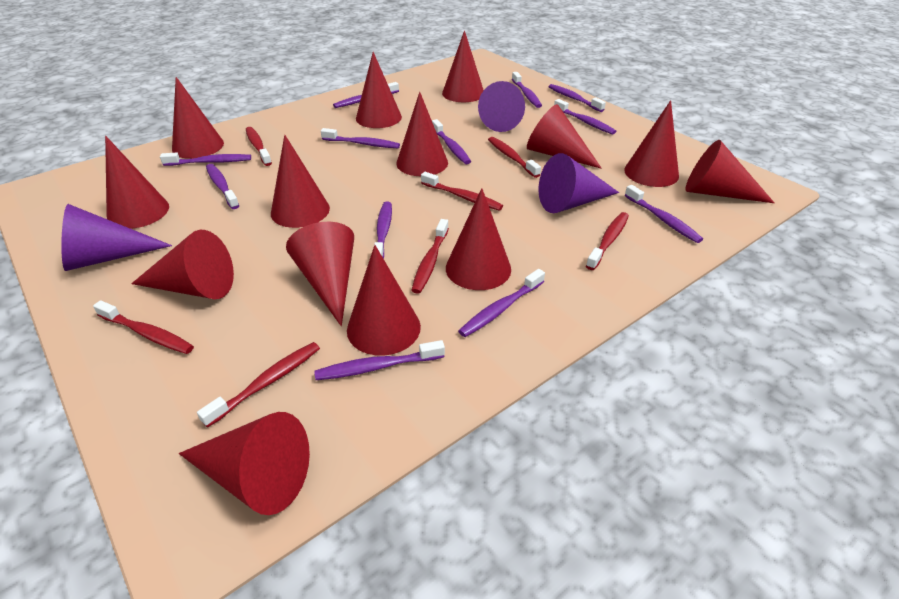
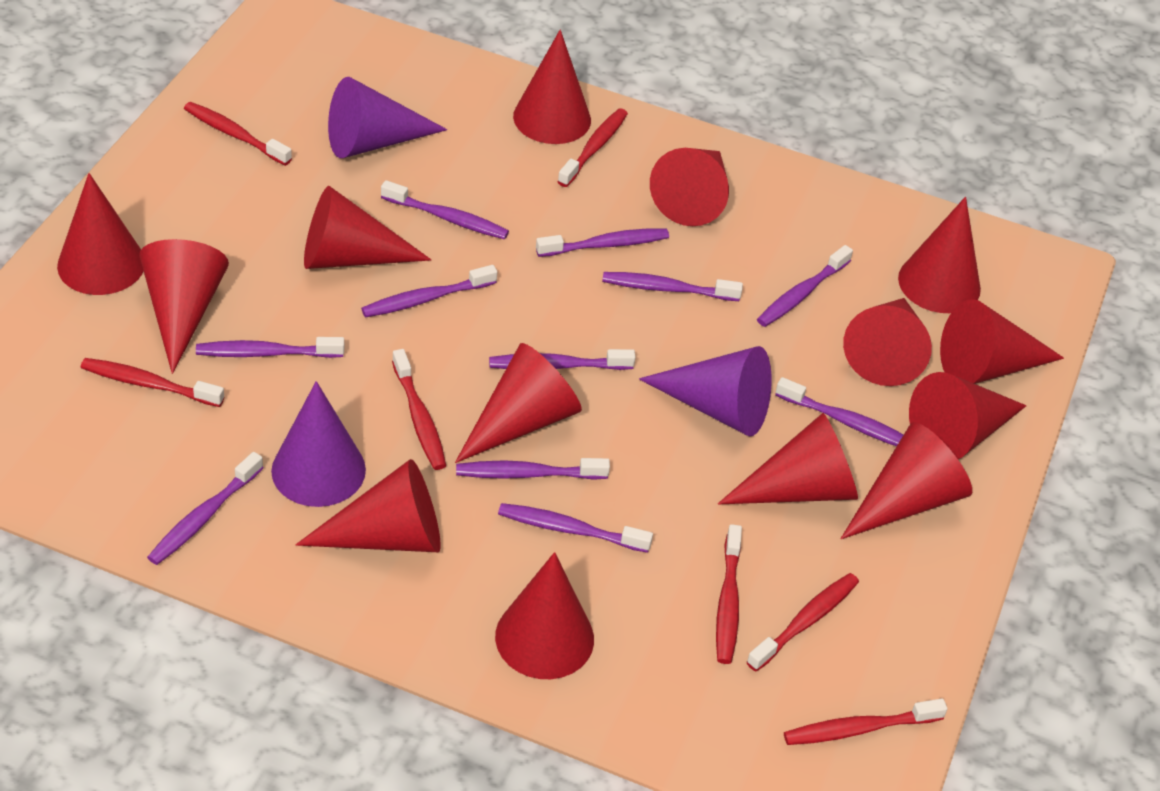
purple toothbrush: [160,153,251,166] [206,164,239,209] [314,340,445,380] [321,128,400,148] [333,82,399,108] [374,201,392,259] [432,119,471,164] [458,269,545,337] [512,72,542,108] [549,84,606,112] [554,99,616,135] [625,185,703,243] = 12 -> [147,452,263,565] [196,337,344,358] [361,265,497,318] [381,180,509,239] [456,458,610,480] [489,349,636,370] [498,503,653,553] [536,228,669,257] [602,272,743,301] [757,245,853,327] [775,377,903,446] = 11

